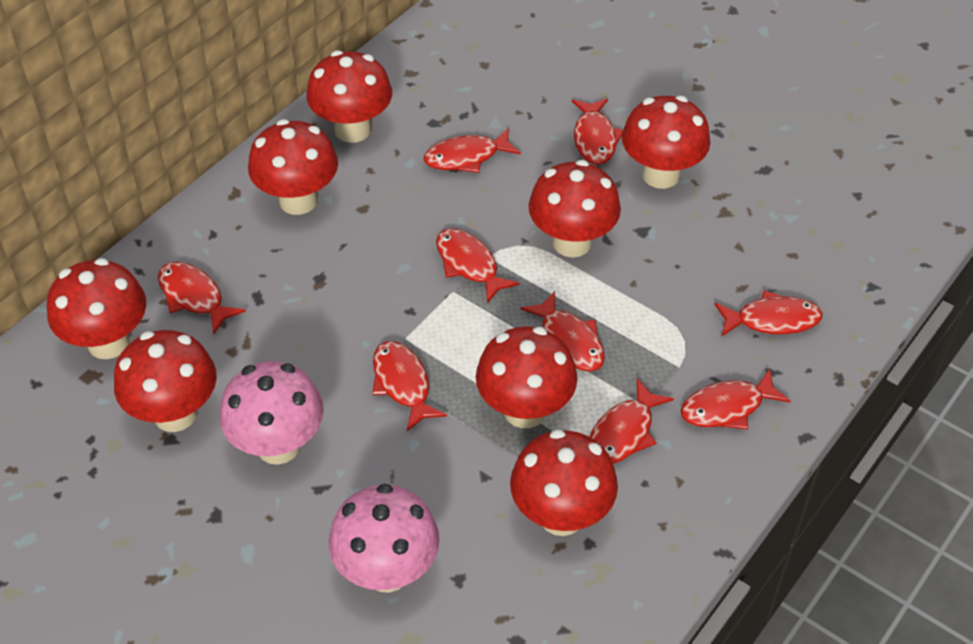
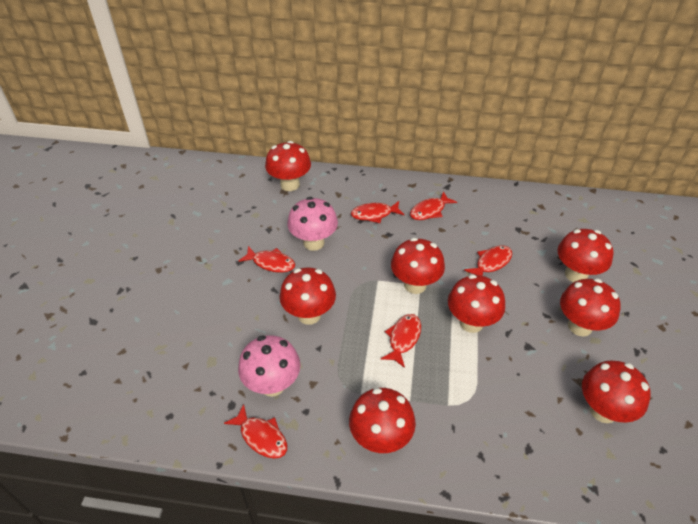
red fish: [158,262,246,334] [372,341,447,431] [424,128,521,173] [436,228,520,304] [521,291,605,372] [572,99,623,165] [590,379,674,464] [680,369,791,429] [714,290,823,337] = 9 -> [224,404,287,459] [238,246,295,273] [351,201,405,223] [381,314,421,368] [410,191,457,220] [464,245,512,276] = 6

